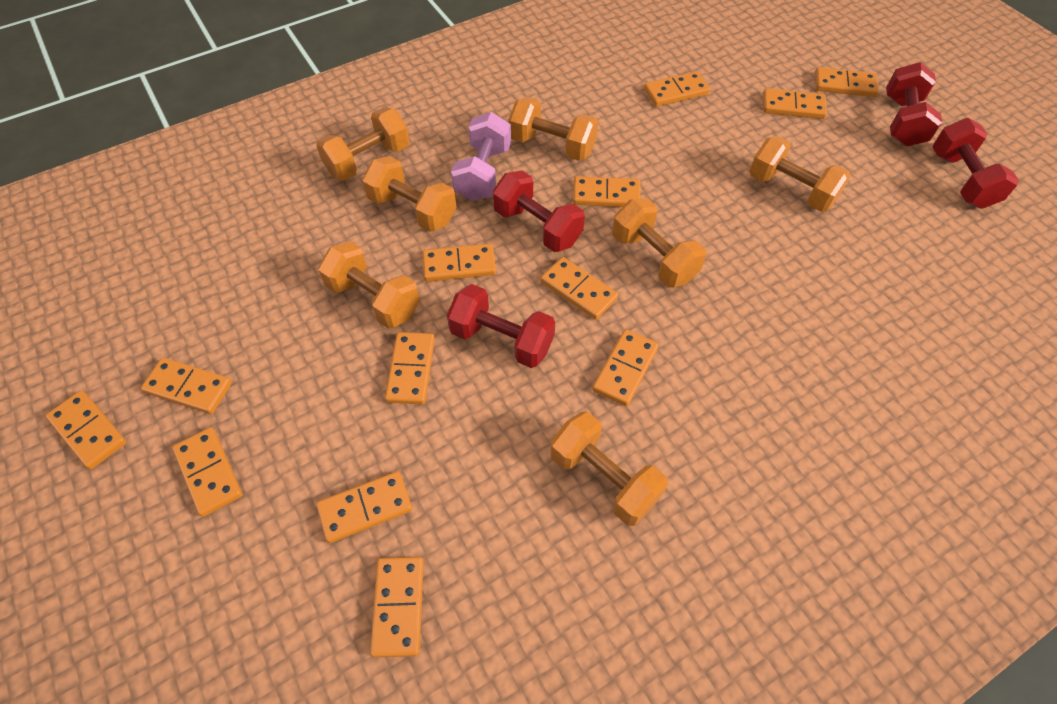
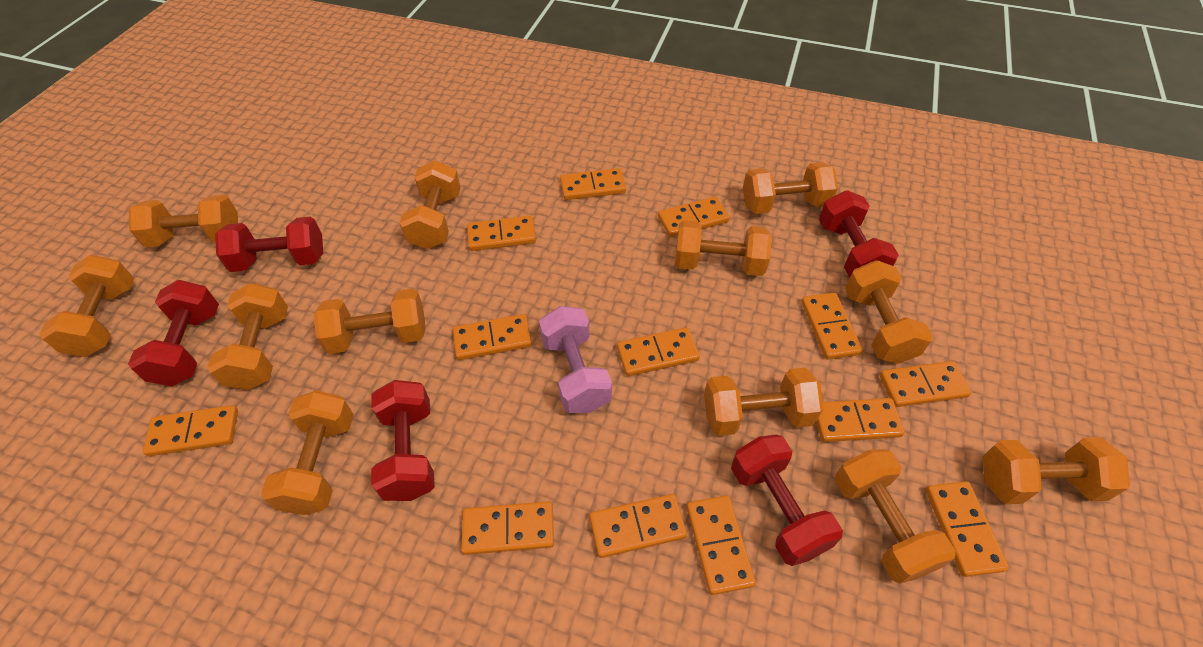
orange dumbbell: [316,107,410,180] [318,241,420,329] [362,156,457,232] [508,97,598,161] [550,411,668,526] [612,198,706,287] [749,136,851,212] = 7 -> [39,255,134,357] [129,195,238,247] [207,283,288,390] [261,390,354,515] [314,289,426,354] [400,161,461,249] [675,220,772,276] [704,368,824,436] [743,162,838,214] [835,449,956,584] [845,260,933,364] [983,437,1130,504] = 12
red dumbbell: [447,284,555,368] [493,171,585,252] [886,62,942,146] [932,118,1019,209] = 4 -> [128,280,219,386] [215,217,323,272] [371,380,435,501] [731,434,843,566] [819,191,899,277] = 5

